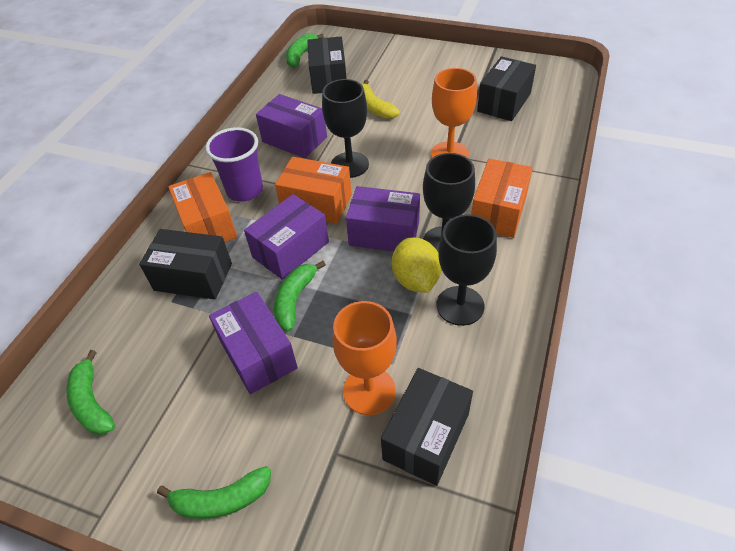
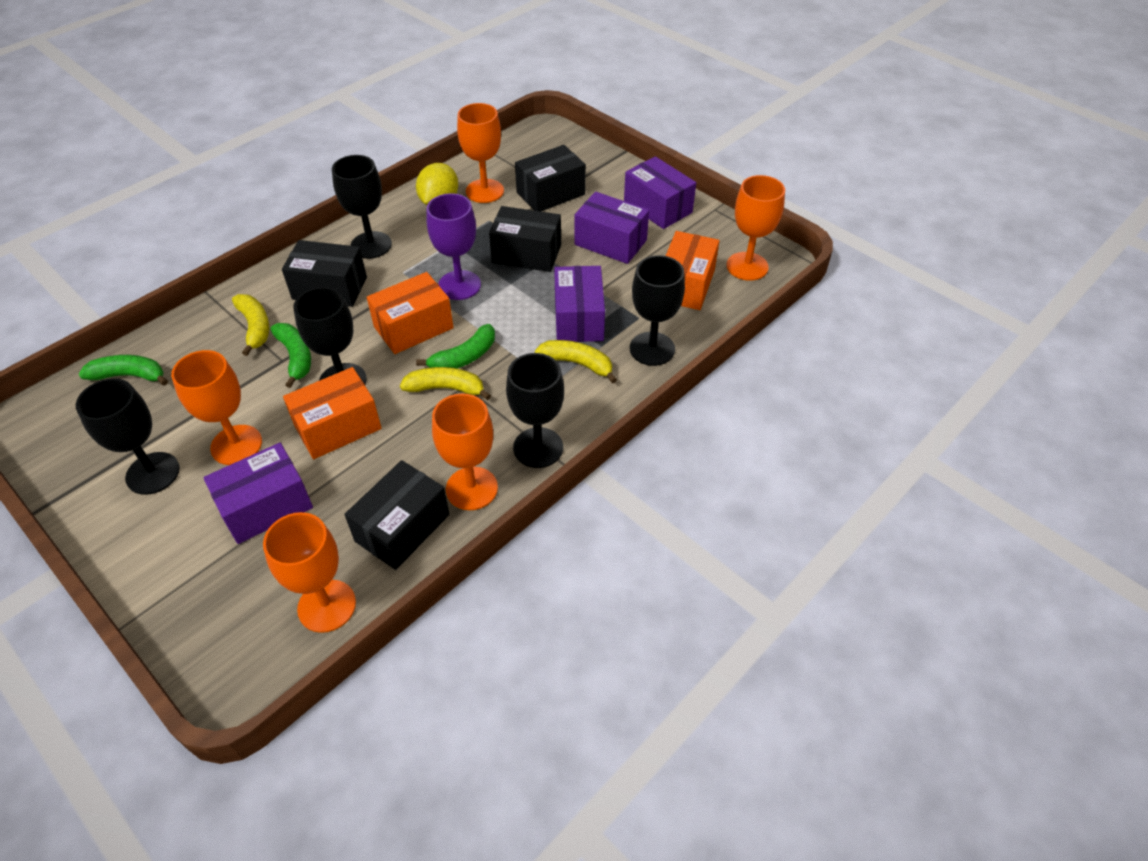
black goblet: [322,79,369,178] [423,153,475,252] [436,214,497,326] = 3 -> [76,378,180,495] [294,287,367,384] [332,155,392,259] [506,353,564,468] [630,255,685,366] = 5
green banana: [66,350,115,435] [157,466,271,519] [274,261,326,332] [286,33,324,68] = 4 -> [79,355,168,386] [271,323,311,388] [416,324,495,368] = 3
orange goblet: [332,301,397,415] [431,68,477,158] = 2 -> [171,350,262,465] [263,512,356,633] [432,393,498,510] [457,103,504,203] [726,175,785,281] = 5
purple cup: [205,127,263,202] = 1 -> none = 0
purple goblet: none = 0 -> [427,193,481,300] = 1
yellow banana: [362,80,400,119] = 1 -> [232,294,269,356] [400,367,491,400] [535,340,617,383] = 3

